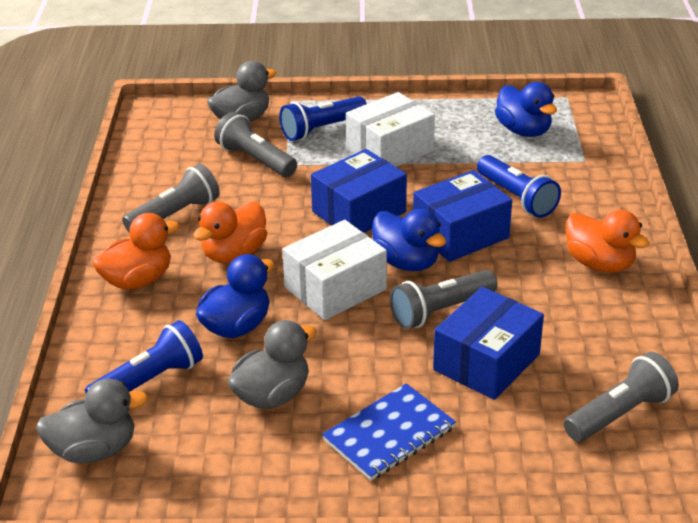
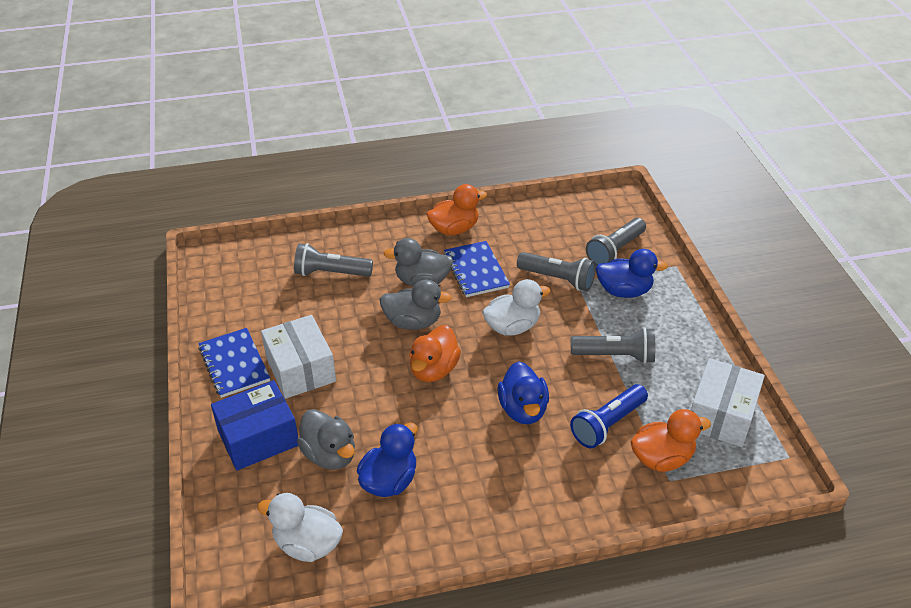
blue box: [311,149,407,233] [413,170,512,262] [433,287,544,400] = 3 -> [211,380,298,471] = 1
blue flashlight: [85,320,203,393] [279,96,367,141] [477,155,561,218] = 3 -> [570,384,648,448] = 1
blue notebook: [322,383,456,481] = 1 -> [198,328,270,398] [444,241,510,297] = 2
white duck: none = 0 -> [257,493,343,562] [482,279,551,336] = 2

